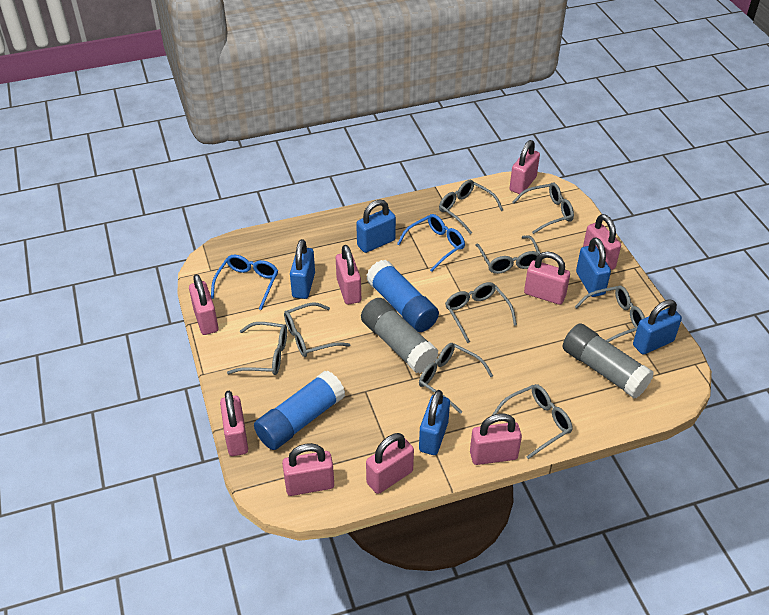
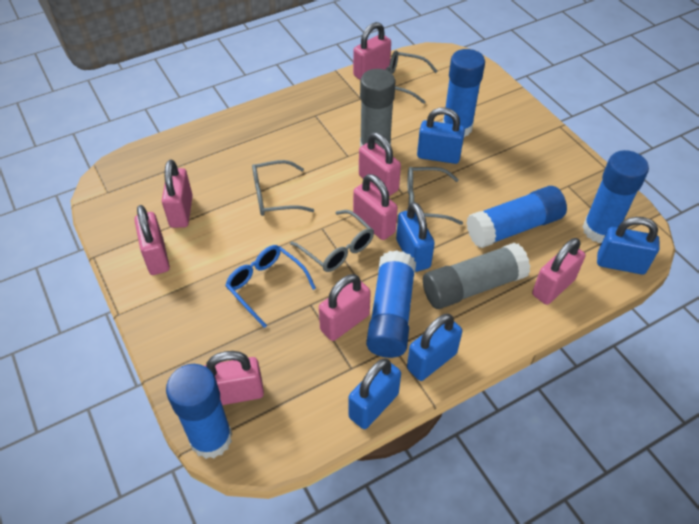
blue glasses: [211,255,278,310] [397,214,465,272] = 2 -> [225,245,316,328] = 1
blue glue stick: [254,371,345,450] [366,260,439,332] = 2 -> [166,364,232,459] [366,250,416,358] [443,49,485,137] [466,186,567,248] [582,150,649,243] = 5
grey glasses: [227,322,287,375] [284,302,351,357] [419,343,493,414] [439,180,503,234] [445,282,517,343] [476,235,540,274] [492,384,573,459] [513,183,574,234] [575,286,645,342] = 9 -> [252,160,314,216] [290,210,374,272] [385,50,438,104] [408,167,463,225] = 4
pink padlock: [189,274,218,335] [220,391,248,456] [282,443,334,496] [336,245,361,305] [366,433,414,494] [470,414,522,465] [510,140,540,194] [524,251,570,305] [583,214,621,270] = 9 -> [134,205,170,275] [162,160,193,228] [204,351,264,405] [319,274,371,341] [353,22,391,80] [353,174,398,240] [359,132,401,196] [532,238,586,305] = 8

